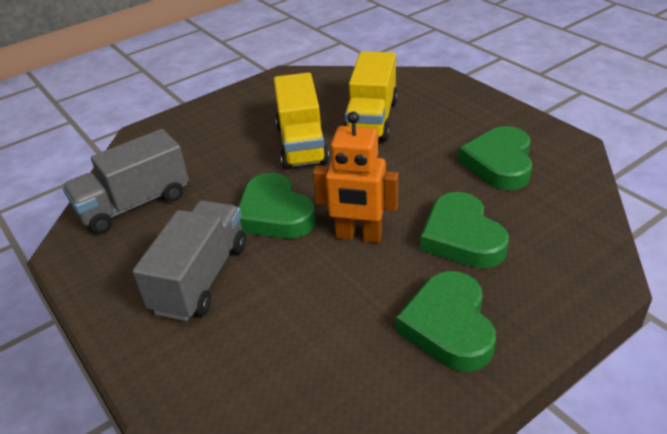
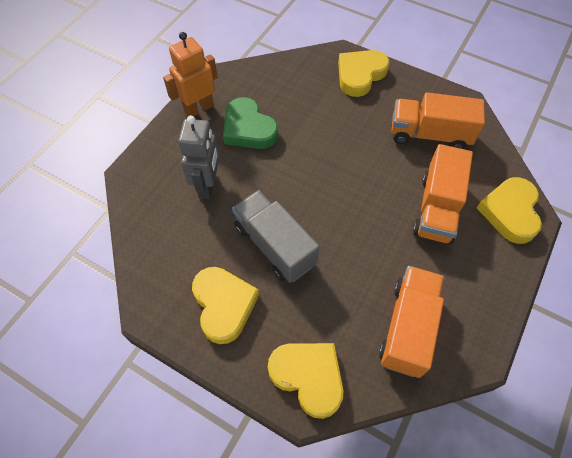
green heart: [238,173,316,239] [396,271,496,372] [420,192,509,268] [458,126,532,190] = 4 -> [223,97,278,149] = 1
grey robot: none = 0 -> [178,116,219,199] = 1
grey truck: [62,129,189,234] [132,200,246,321] = 2 -> [232,190,319,283] = 1
orange truck: none = 0 -> [379,266,444,378] [392,92,485,149] [413,144,473,244] = 3
yellow heart: none = 0 -> [192,267,259,344] [268,343,343,419] [338,50,389,97] [477,177,542,244] = 4
yellow truck: [274,72,329,169] [344,51,398,142] = 2 -> none = 0

